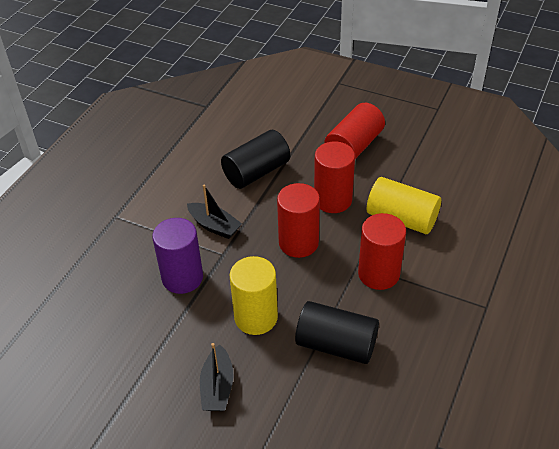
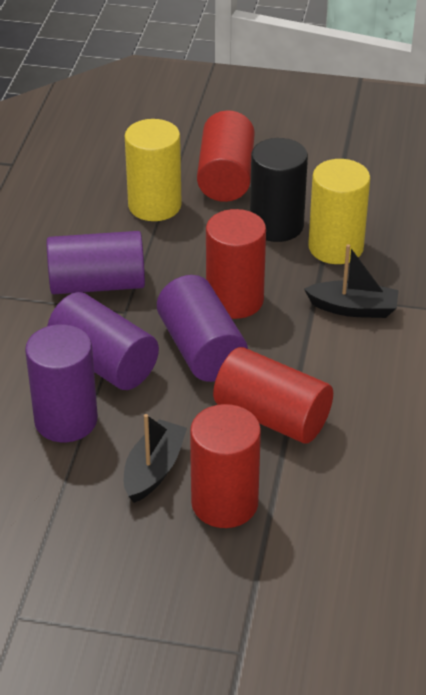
black cylinder: [221,130,290,189] [295,301,379,364] = 2 -> [250,138,308,242] = 1
purple cylinder: [152,218,203,294] = 1 -> [25,324,98,442] [46,231,145,294] [47,292,159,390] [157,275,248,382] = 4

